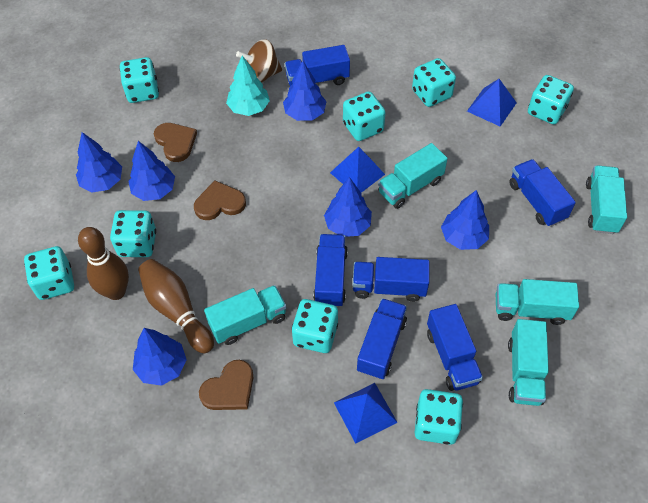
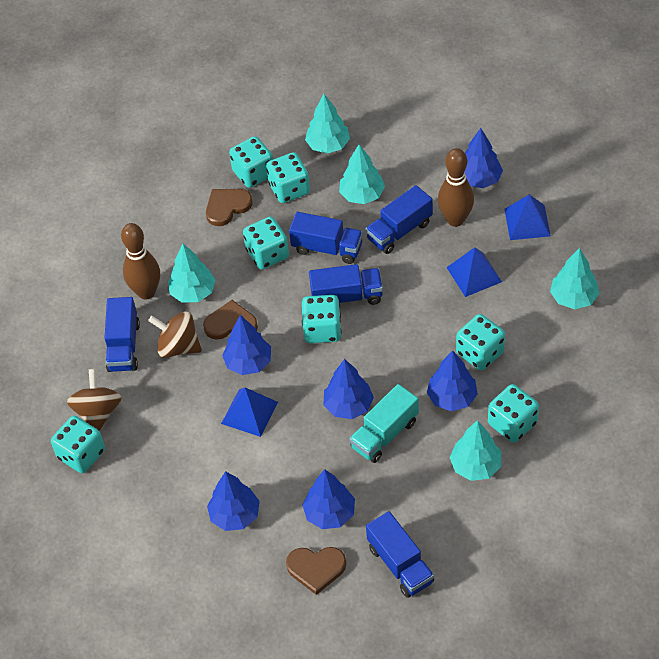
blue truck: [285,45,350,86] [313,234,348,308] [353,257,429,302] [357,298,407,379] [427,304,483,391] [509,159,576,227] = 6 -> [104,297,140,372] [289,212,363,264] [309,264,383,305] [366,185,433,254] [366,511,434,598] = 5
brown spinning top: [236,39,282,83] = 1 -> [67,369,122,431] [148,311,202,358] = 2
turquoise dice: [24,246,74,300] [110,210,156,257] [120,57,159,103] [292,299,338,353] [343,91,386,141] [412,58,456,107] [414,389,463,445] [528,75,574,124] = 8 -> [51,416,105,473] [229,136,273,188] [243,216,289,269] [266,152,310,203] [302,295,342,343] [456,314,505,371] [488,384,539,443] = 7
turquoise tree: [226,55,270,116] = 1 -> [168,244,215,303] [305,94,350,154] [339,144,385,204] [450,420,501,481] [550,248,599,309] = 5
turquoise truck: [204,285,287,345] [378,143,448,209] [496,279,579,325] [508,319,549,406] [586,166,627,234] = 5 -> [349,384,419,463] = 1

